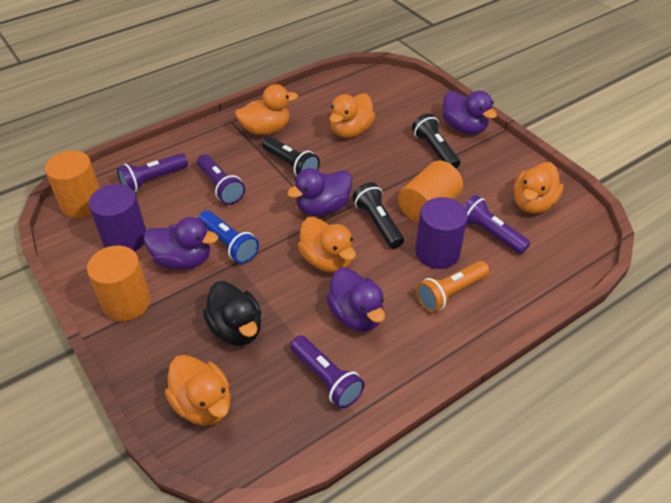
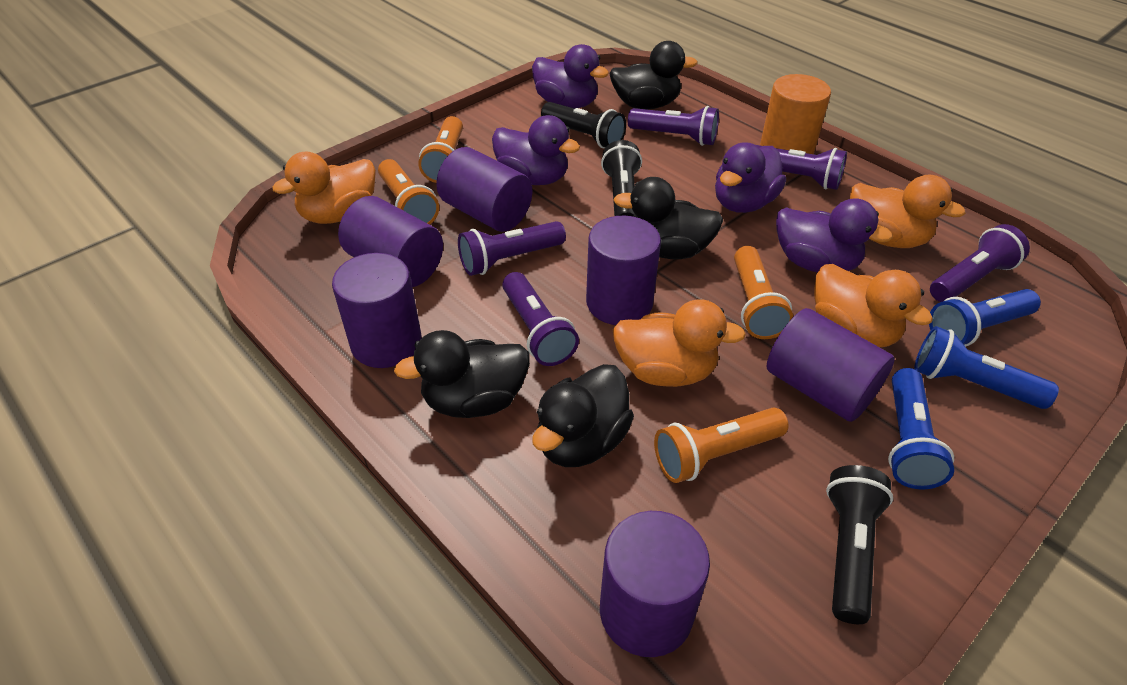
black duck: [203,281,261,346] = 1 -> [394,330,530,418] [532,364,634,467] [609,41,698,109] [613,177,723,259] = 4
blue flashlight: [198,210,259,264] = 1 -> [888,368,954,489] [914,326,1059,409] [929,289,1041,347] = 3
orange cylinder: [45,151,100,218] [87,246,151,321] [398,161,463,223] = 3 -> [760,74,831,154] = 1
orange duck: [165,355,231,426] [235,84,298,135] [298,217,356,273] [330,93,375,138] [514,162,563,214] = 5 -> [272,151,376,224] [613,299,746,387] [814,264,933,347] [850,175,966,248] = 4
orange flashlight: [416,261,489,312] = 1 -> [378,159,439,225] [418,116,463,183] [654,408,789,483] [734,246,793,339] = 4
purple cylinder: [89,184,146,251] [415,197,468,269] = 2 -> [332,253,421,368] [338,196,443,287] [436,147,532,232] [586,216,661,325] [600,511,710,657] [767,308,895,422] = 6
purple flashlight: [117,153,188,192] [197,154,245,205] [290,335,365,409] [464,195,531,254] = 4 -> [458,221,566,276] [502,272,579,366] [628,106,719,146] [756,145,847,190] [930,224,1030,302] = 5

